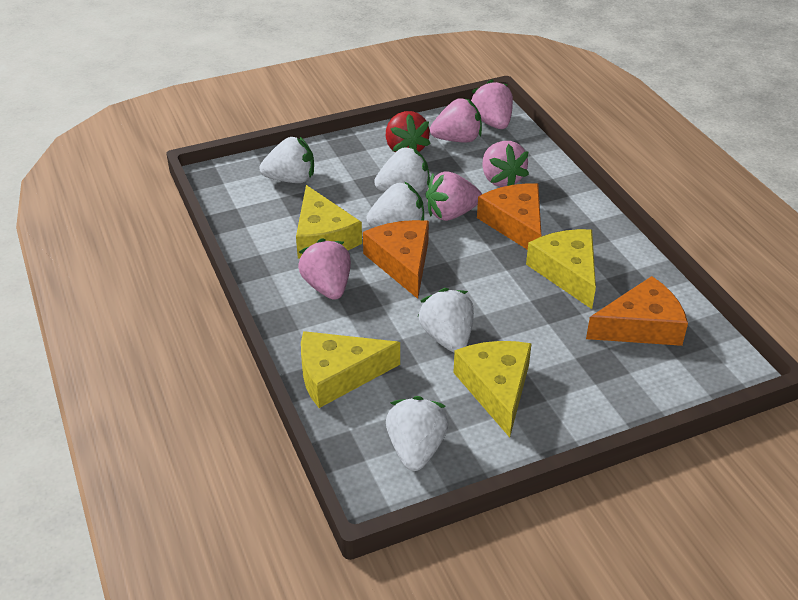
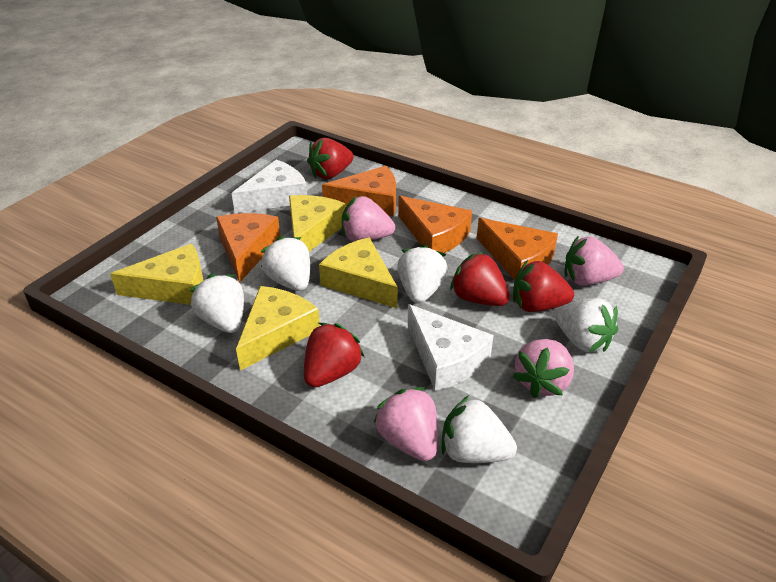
orange cheese: [363,220,429,299] [477,183,541,250] [586,276,688,346] = 3 -> [216,213,280,283] [322,166,396,216] [398,196,472,253] [477,218,558,280] = 4
pink strawberry: [298,238,351,300] [425,171,482,221] [430,98,482,143] [471,79,513,129] [482,141,529,187] = 5 -> [342,196,395,242] [373,387,438,461] [512,339,574,398] [565,236,624,286] = 4
red strawberry: [386,111,430,152] = 1 -> [304,323,364,388] [307,138,354,179] [450,252,510,306] [513,260,574,312] = 4
white cheese: none = 0 -> [232,160,307,213] [408,304,494,391] = 2

